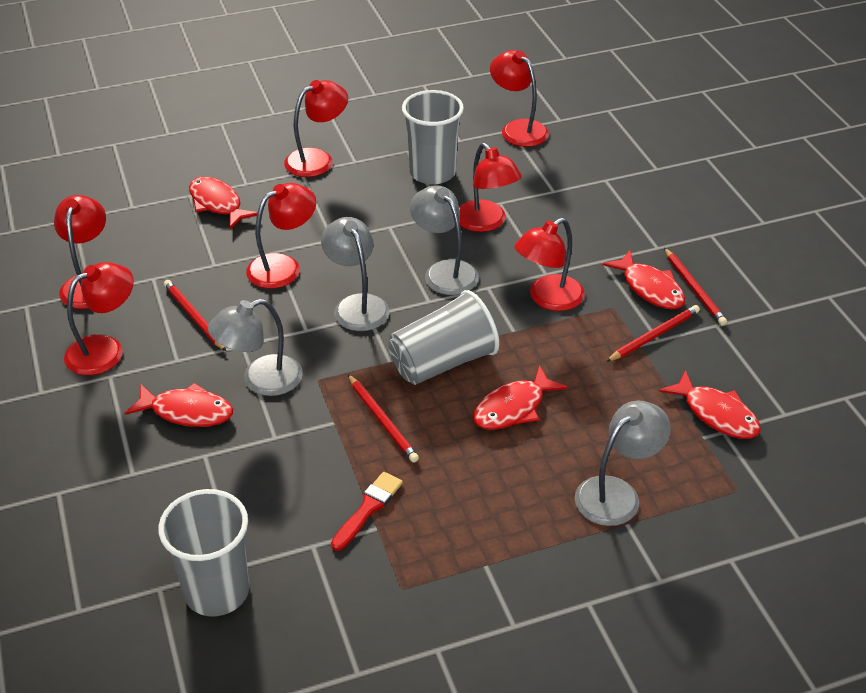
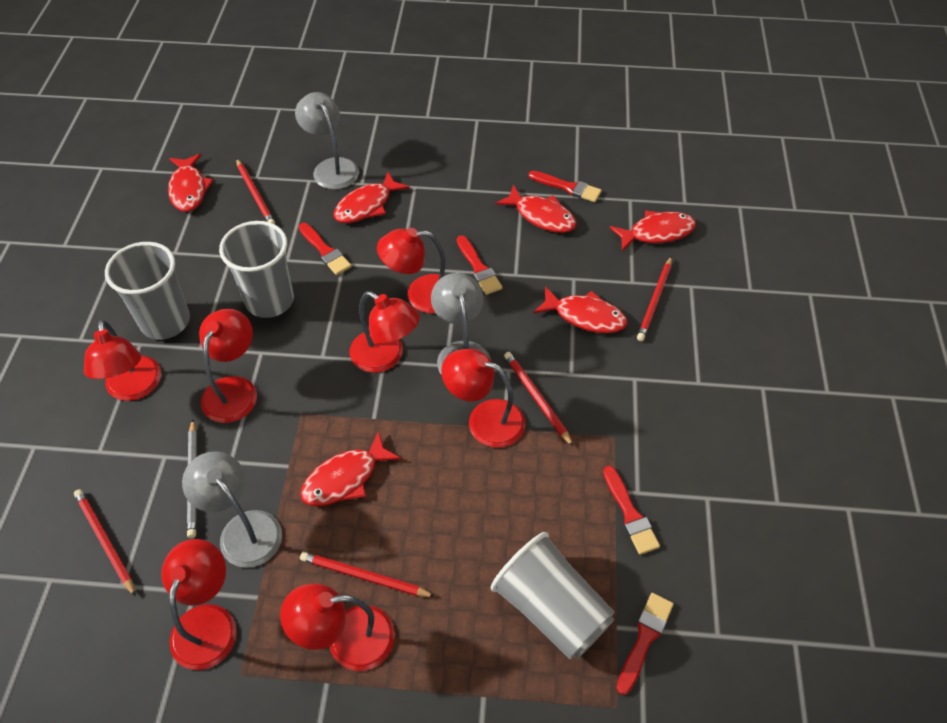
grey lamp: [208,299,303,396] [321,217,389,331] [410,185,479,295] [575,401,671,526] = 4 -> [182,451,282,568] [295,92,359,190] [431,273,491,375] = 3
grey pencil: none = 0 -> [187,419,197,538] = 1
red brush: [331,472,403,551] = 1 -> [299,223,352,275] [457,235,503,295] [528,171,602,202] [603,466,660,555] [617,593,674,695] = 5
red fish: [125,383,233,427] [189,177,258,229] [473,365,568,430] [602,250,685,309] [659,370,761,439] = 5 -> [168,153,213,212] [300,431,402,506] [334,172,410,223] [495,184,577,233] [533,286,627,333] [610,210,696,251] = 6
red pencil: [164,280,226,351] [348,374,419,463] [606,305,700,362] [664,248,727,326] = 4 -> [74,489,136,597] [236,159,275,224] [300,552,436,597] [504,352,574,447] [637,256,672,341] = 5

